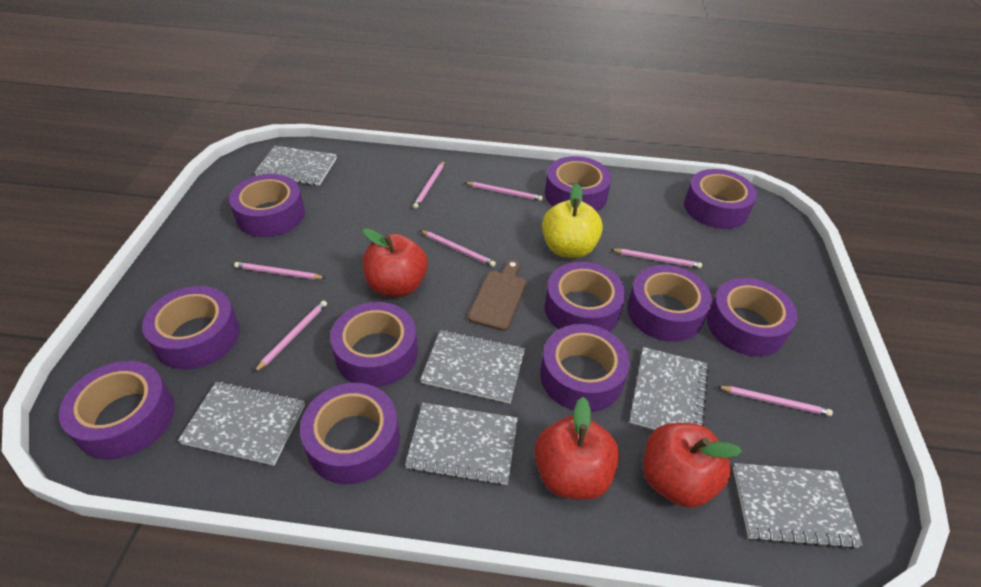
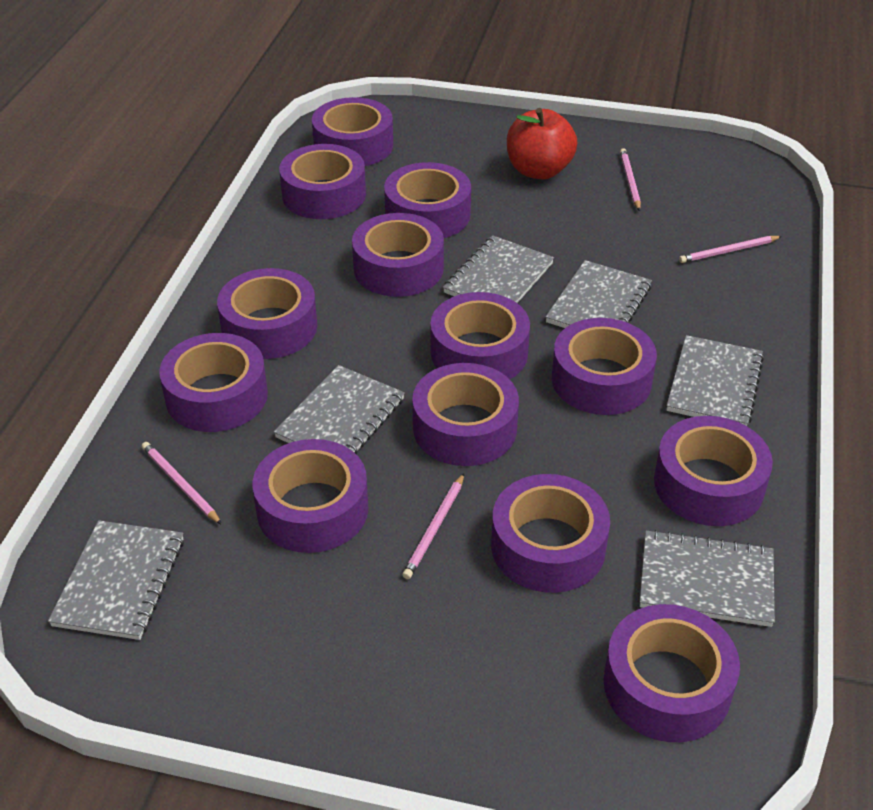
brown cutting board: [468,260,526,331] = 1 -> none = 0
pink pencil: [234,262,325,279] [254,300,327,372] [413,161,445,209] [420,230,496,267] [464,182,543,201] [610,249,702,268] [717,386,833,416] = 7 -> [142,442,222,525] [402,473,464,579] [620,148,641,211] [679,236,782,263] = 4
purple tape: [59,361,175,460] [142,286,240,369] [229,174,305,237] [300,383,400,484] [330,302,418,387] [540,324,630,412] [545,156,611,212] [545,262,626,332] [627,265,712,342] [684,169,757,229] [707,278,798,356] = 11 -> [159,333,268,432] [217,268,317,359] [253,439,368,553] [279,144,366,219] [312,97,393,166] [352,213,444,297] [384,162,471,238] [412,363,519,466] [430,292,530,379] [491,474,610,593] [552,318,657,415] [603,604,740,742] [654,416,773,526] = 13
red apple: [362,228,428,297] [535,397,619,500] [643,423,742,508] = 3 -> [507,108,577,180] = 1
yellow apple: [542,183,603,258] = 1 -> none = 0

